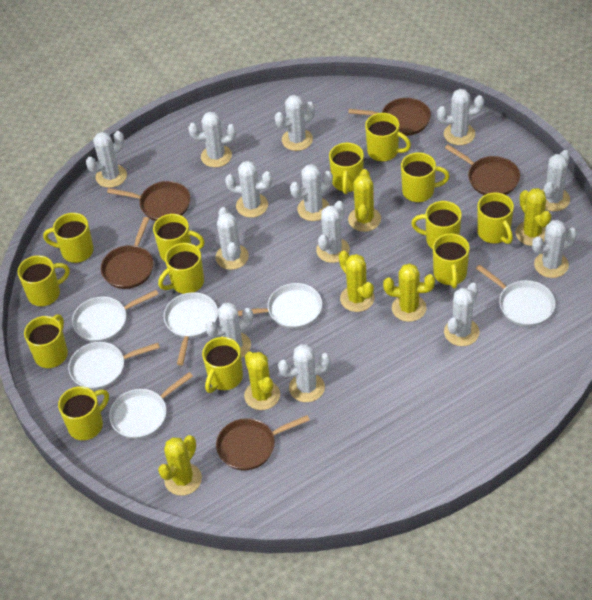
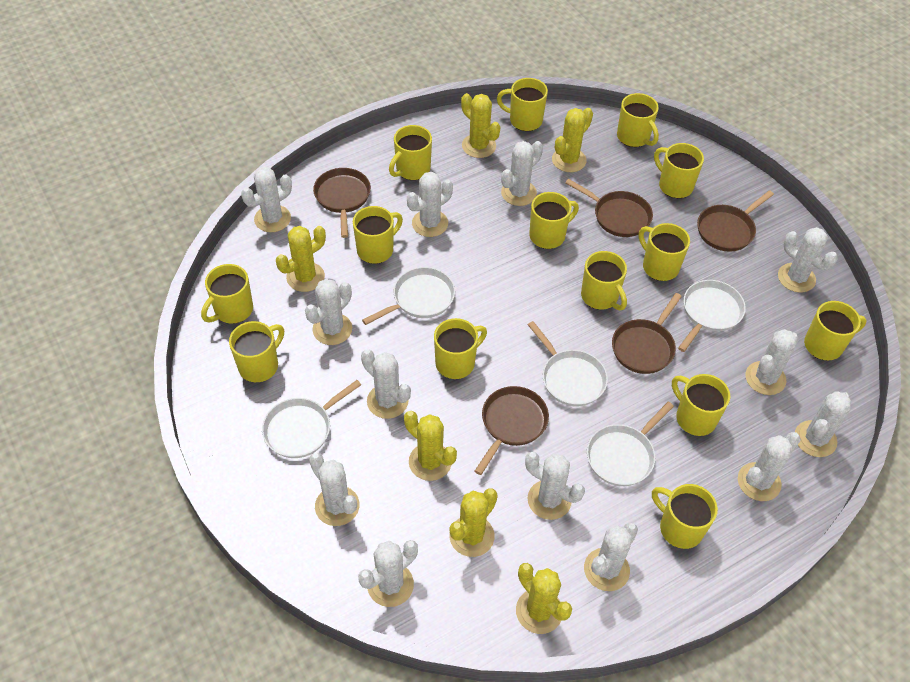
white pan: [68,342,160,390] [72,290,158,342] [109,372,193,439] [164,292,218,365] [238,283,322,329] [476,264,555,327] = 6 -> [262,380,361,458] [362,267,455,325] [528,321,608,406] [587,402,674,486] [678,280,746,352] = 5
yellow mug: [18,255,70,306] [24,314,68,368] [43,213,94,263] [58,386,109,440] [153,214,205,261] [158,243,204,294] [202,337,243,393] [329,143,364,194] [365,113,411,162] [401,152,450,202] [411,201,462,249] [433,233,470,289] [477,192,514,244] = 13 -> [201,264,253,324] [229,321,284,382] [353,206,403,264] [389,125,432,180] [434,318,487,379] [497,78,548,131] [529,192,579,249] [581,251,627,311] [617,93,659,147] [639,223,690,281] [652,484,718,549] [654,143,704,198] [672,374,730,436] [804,301,867,360] = 14

